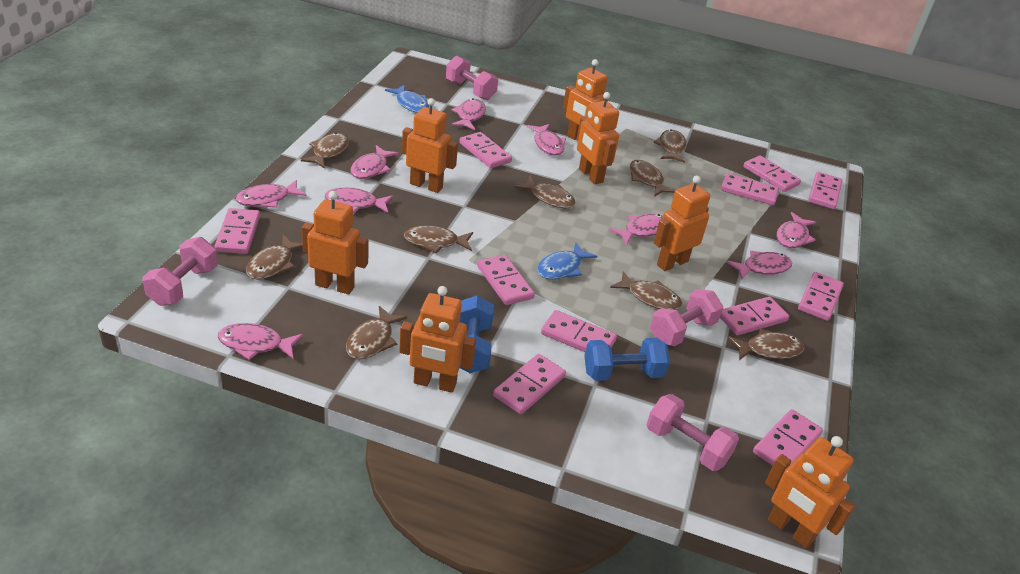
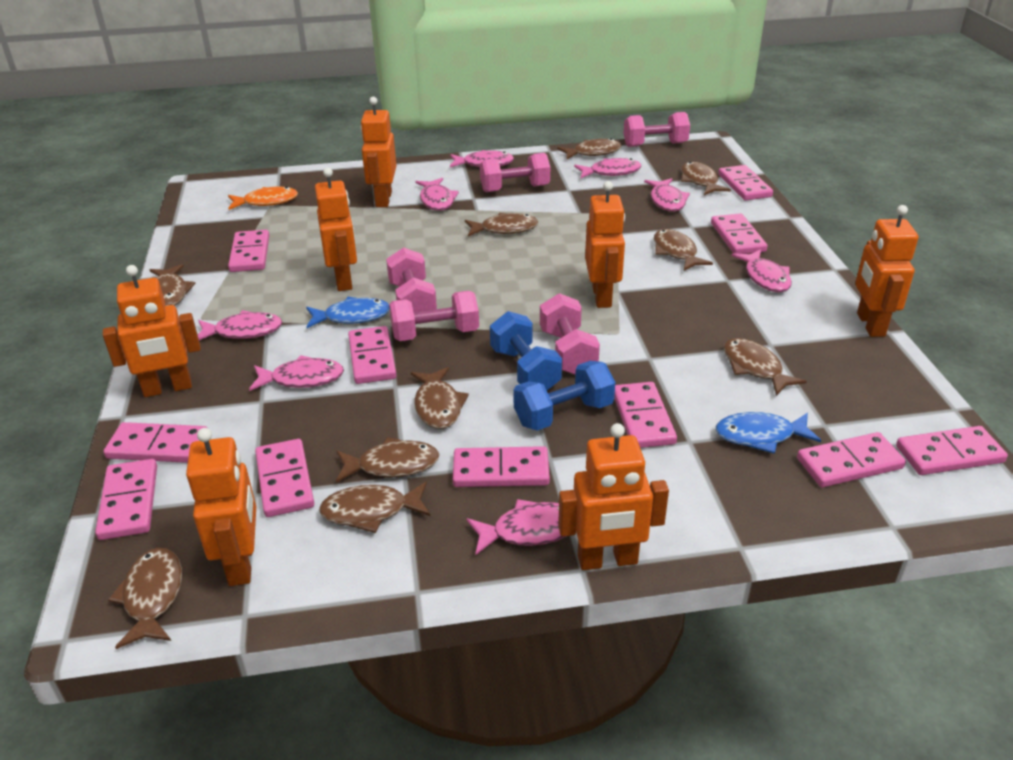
brown fish: [246,235,303,280] [301,133,349,169] [346,306,407,359] [404,226,473,254] [515,176,576,209] [610,271,683,310] [630,160,675,197] [653,130,686,163] [728,329,804,360] = 9 -> [108,548,182,649] [150,264,196,306] [319,482,430,533] [336,437,440,483] [411,367,469,429] [465,213,538,236] [557,138,622,160] [654,229,713,271] [681,162,731,195] [724,338,807,396] = 10
orange fish: none = 0 -> [228,187,298,210] = 1
pink dumbbell: [143,237,218,306] [446,56,498,100] [646,394,739,471] [650,289,723,346] = 4 -> [386,247,437,312] [389,291,479,341] [480,153,550,192] [540,293,600,375] [623,112,690,147] = 5
pink fish: [218,323,303,360] [236,180,307,208] [325,187,393,213] [351,145,399,179] [451,98,486,130] [527,124,566,156] [609,214,663,245] [727,251,792,279] [776,212,816,248] = 9 -> [198,310,283,340] [249,355,344,391] [415,178,459,210] [450,150,514,167] [466,499,567,556] [574,158,641,178] [644,178,690,211] [731,249,792,292] = 8

